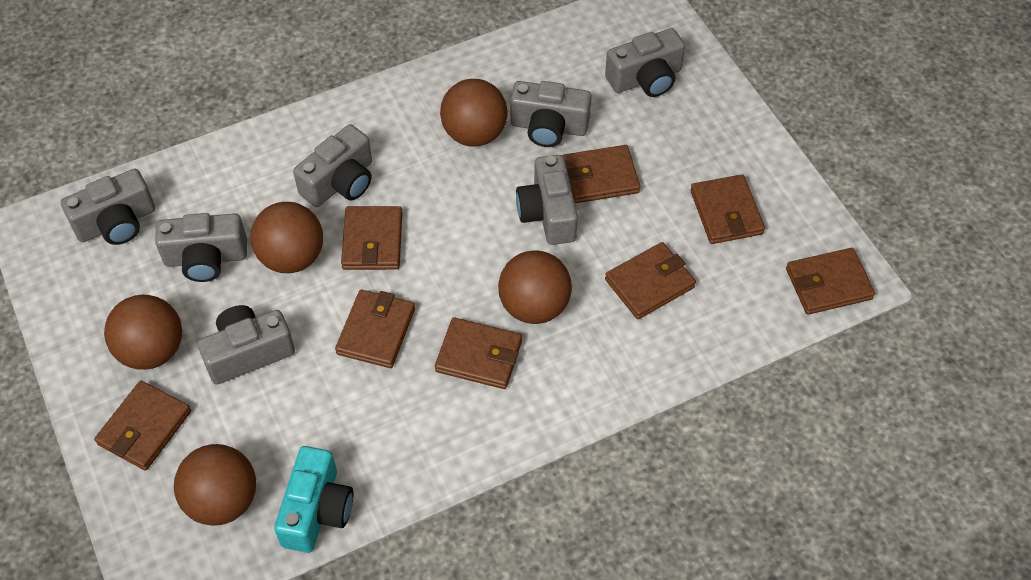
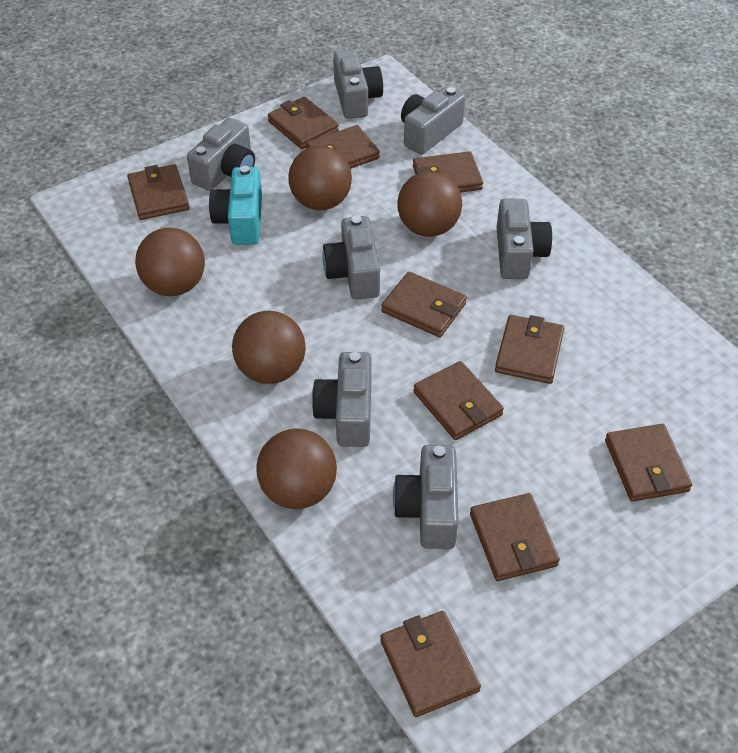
brown wallet: [94,381,191,471] [335,290,415,368] [341,206,402,270] [435,317,522,389] [563,145,640,203] [605,242,696,319] [690,174,765,244] [786,248,875,315] = 8 -> [127,164,189,220] [268,97,339,149] [306,125,380,169] [380,611,481,717] [381,272,467,337] [413,151,483,193] [413,361,504,440] [470,493,560,581] [495,315,564,384] [605,424,692,502] = 10

